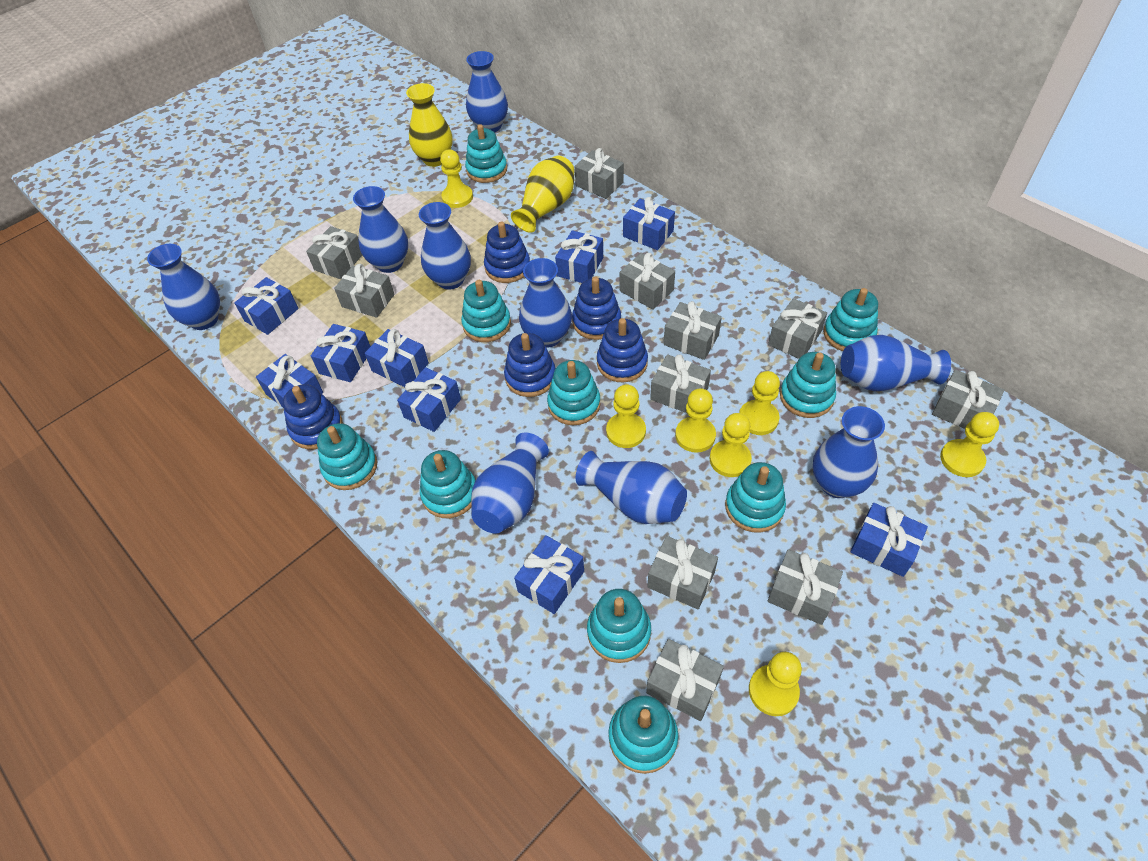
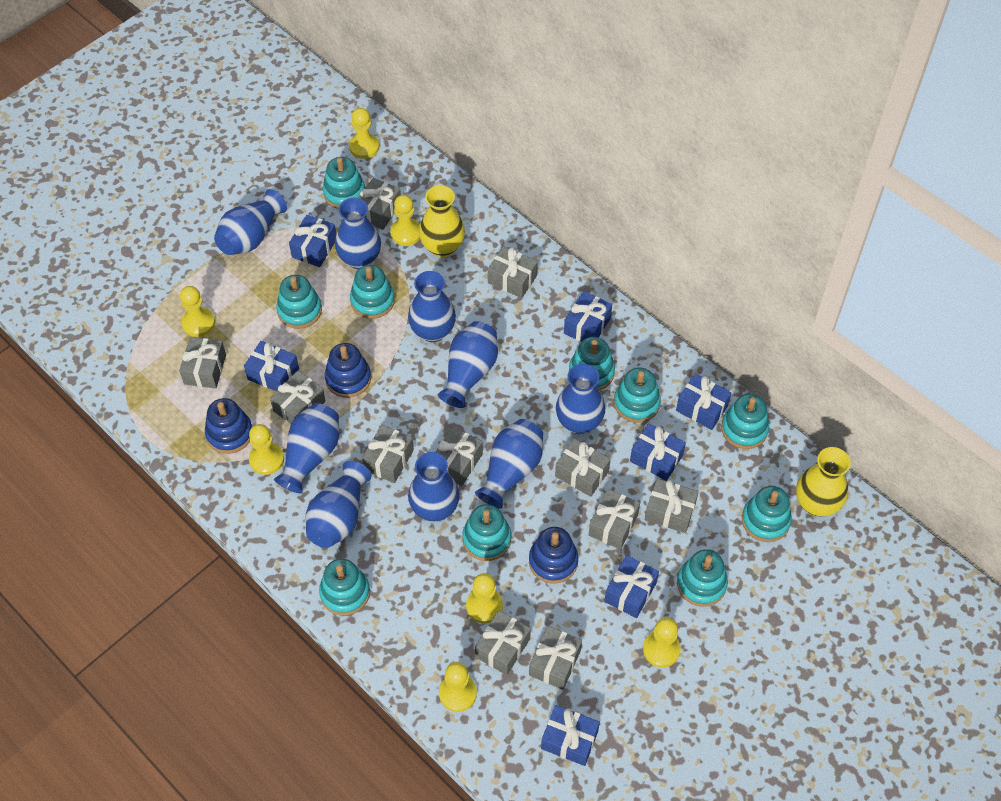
blue gift: [234,277,298,335] [256,354,323,407] [311,324,371,382] [365,329,429,387] [397,367,461,432] [514,535,584,614] [555,230,603,283] [623,197,675,250] [850,503,928,577] = 9 -> [244,341,299,391] [289,215,336,267] [541,705,600,766] [564,291,612,342] [604,555,659,618] [630,423,686,481] [676,373,731,430] = 7
blue stacking toy: [283,384,343,449] [484,222,530,283] [504,333,555,397] [572,277,621,340] [597,318,648,382] = 5 -> [205,398,252,454] [325,343,371,398] [529,527,578,584] = 3

